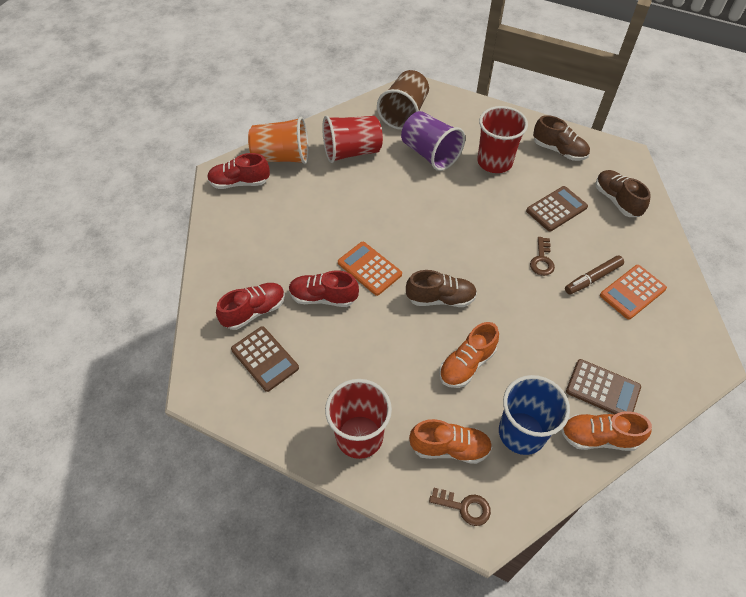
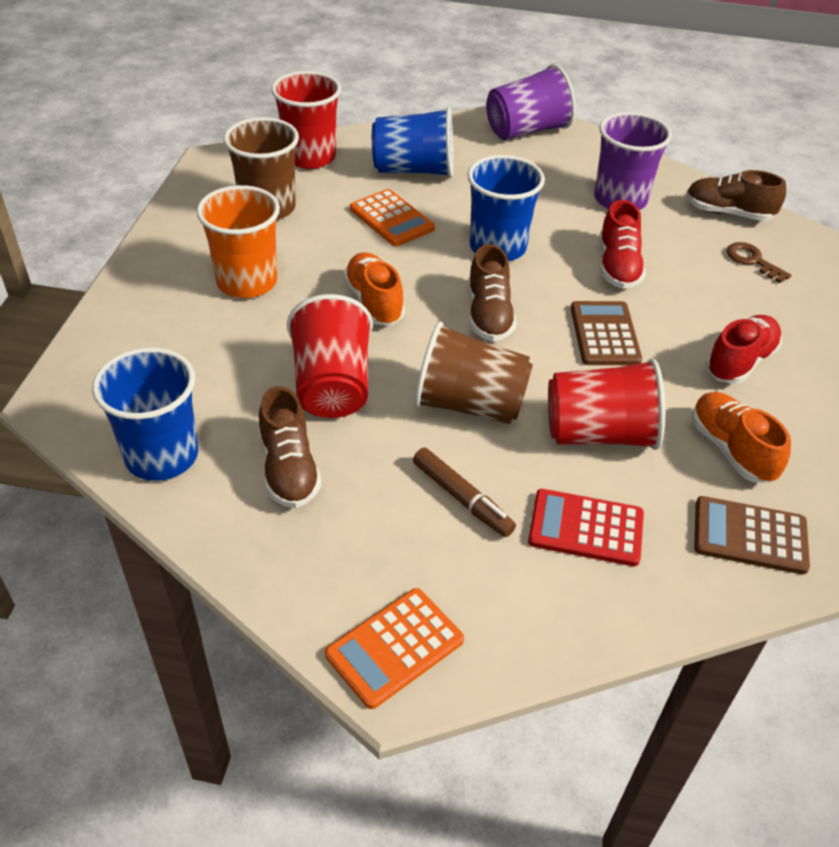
blue cup: [499,375,570,455] = 1 -> [92,347,198,481] [372,107,453,178] [467,155,545,261] = 3
brown calculator: [231,326,299,392] [526,186,588,231] [566,359,641,414] = 3 -> [571,301,642,365] [694,496,810,575] = 2
brown cup: [377,70,429,130] = 1 -> [223,117,299,220] [414,322,533,424] = 2
brown key: [429,488,491,526] [530,237,555,276] = 2 -> [727,242,791,283] = 1
orange shoe: [409,419,492,464] [439,322,499,388] [561,411,652,451] = 3 -> [343,252,405,325] [692,392,791,483] = 2
purple cup: [401,111,465,171] = 1 -> [486,64,576,140] [594,112,672,210] = 2
red calculator: none = 0 -> [528,489,644,566] = 1
red shoe: [207,153,270,189] [216,283,285,330] [289,270,359,307] = 3 -> [599,200,646,289] [705,315,782,384] = 2

